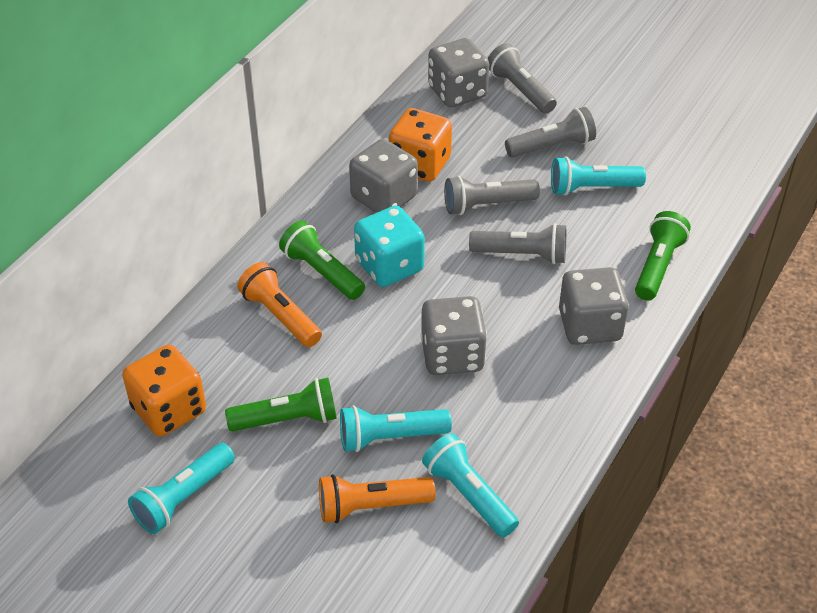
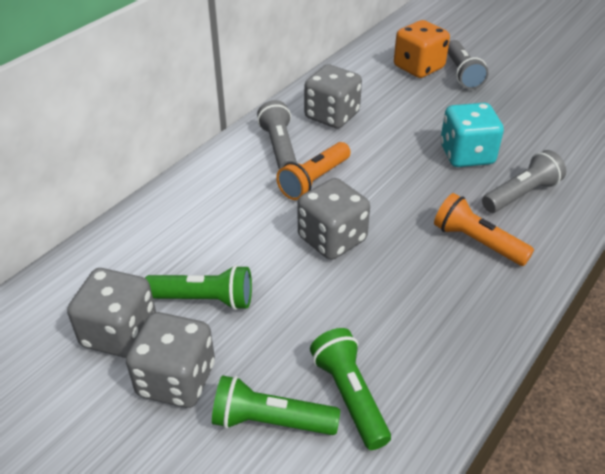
grey flashlight: [444,176,540,215] [469,223,566,264] [488,43,557,113] [505,107,596,158] = 4 -> [257,100,297,170] [448,40,488,89] [482,150,566,213] = 3
orange dice: [122,345,206,437] [389,108,452,182] = 2 -> [394,20,450,78] = 1
turquoise flashlight: [128,443,235,534] [340,405,452,452] [422,433,519,537] [551,157,646,196] = 4 -> none = 0

